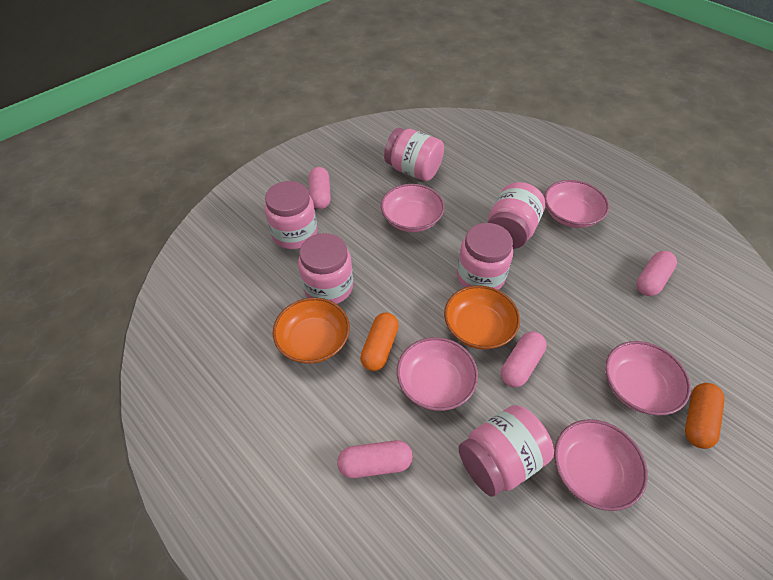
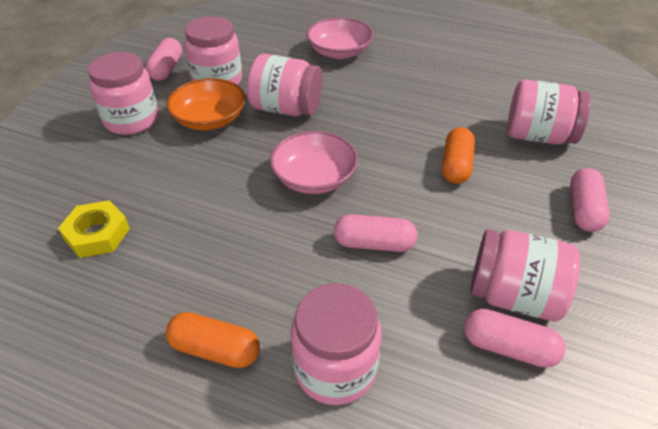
orange bowl: [273,298,350,364] [444,285,520,350] = 2 -> [166,78,246,130] = 1
pink bowl: [381,184,445,232] [397,337,478,411] [544,180,609,228] [554,419,648,511] [605,341,691,416] = 5 -> [270,131,358,194] [307,17,374,59] = 2
yellow nut: none = 0 -> [58,200,130,258] = 1

